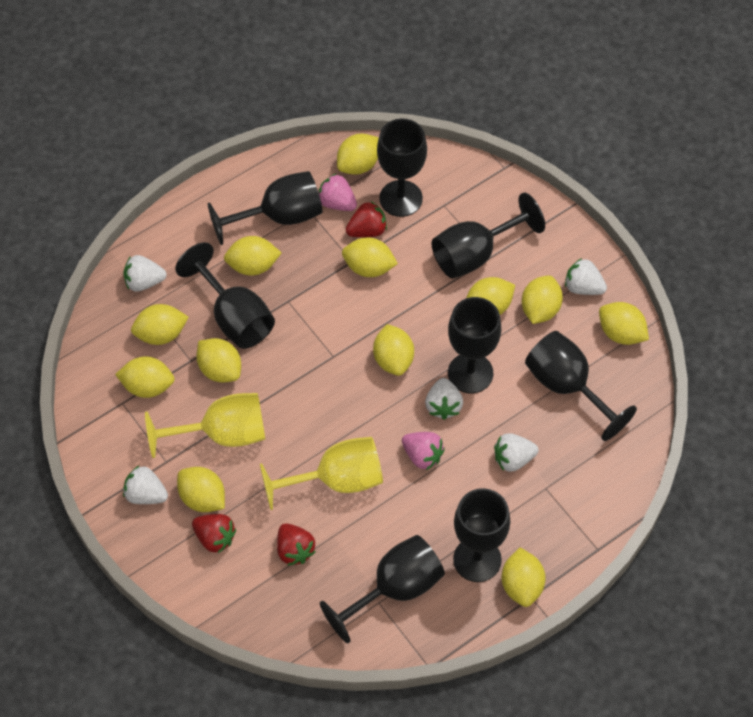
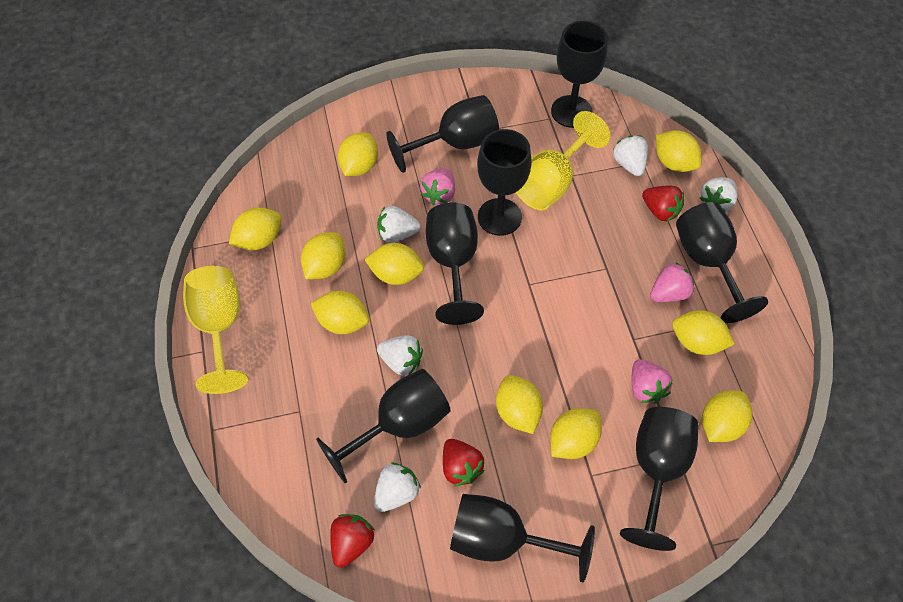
pink strawberry: [318,173,357,211] [402,432,445,470] = 2 -> [420,168,455,205] [632,359,672,403] [650,262,695,302] = 3
yellow lemon: [115,356,175,398] [131,304,189,345] [177,467,225,512] [196,338,241,383] [224,236,281,276] [337,134,379,175] [342,237,398,277] [373,324,414,376] [466,277,515,315] [501,548,546,607] [522,276,563,324] [599,302,649,345] = 12 -> [229,207,282,250] [301,232,345,279] [311,291,369,334] [338,132,378,176] [364,243,424,285] [496,375,543,434] [550,408,602,459] [656,130,702,172] [672,310,735,355] [702,390,753,442] = 10

